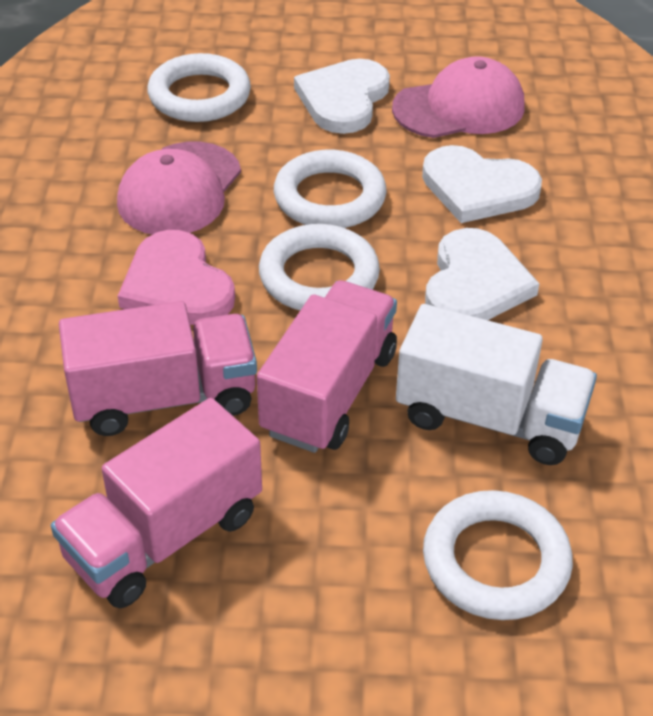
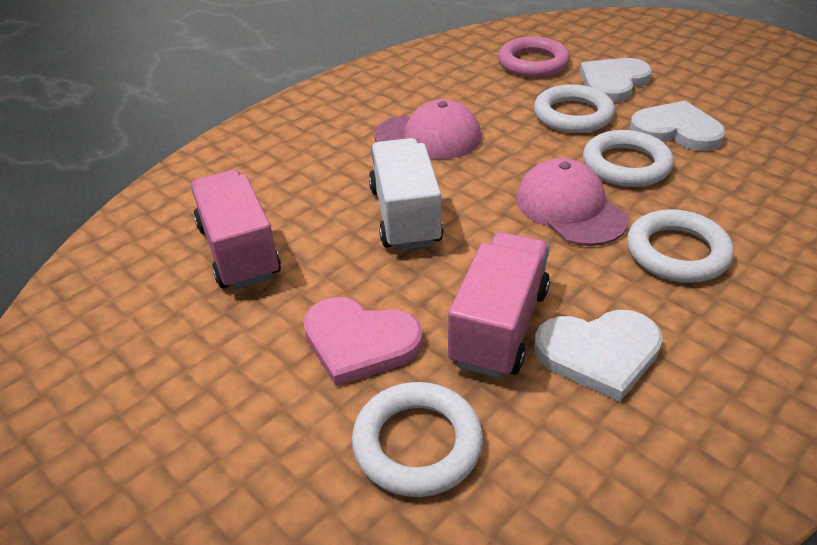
pink ring: none = 0 -> [498,36,570,77] = 1
pink truck: [51,398,262,608] [59,301,257,436] [257,280,397,453] = 3 -> [190,170,281,290] [448,232,550,379] = 2

